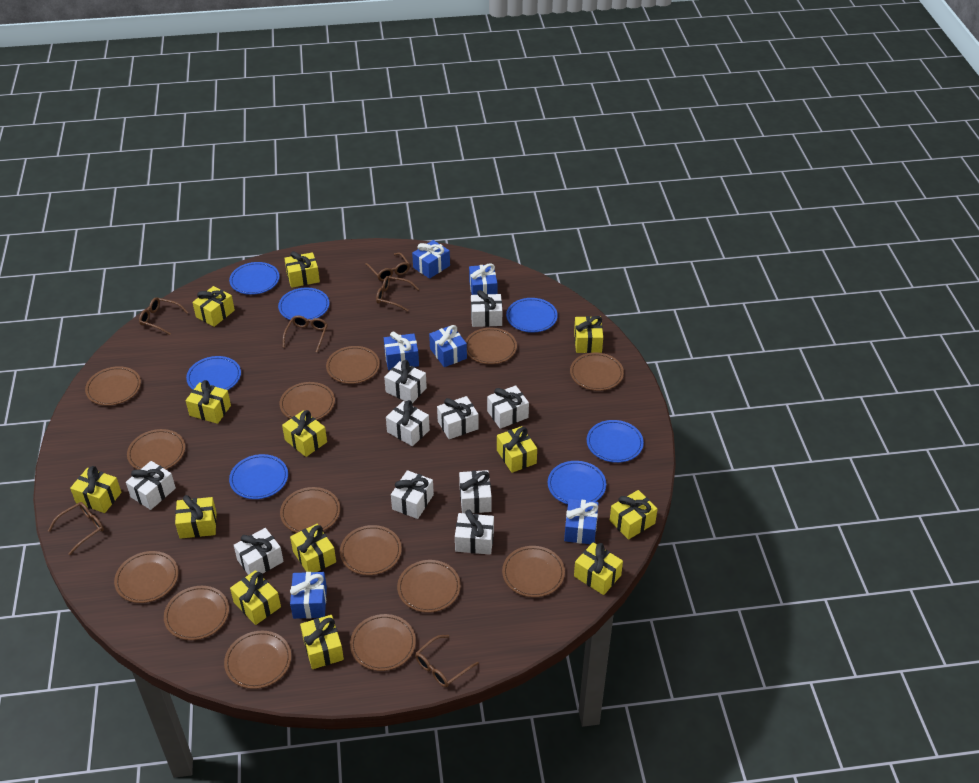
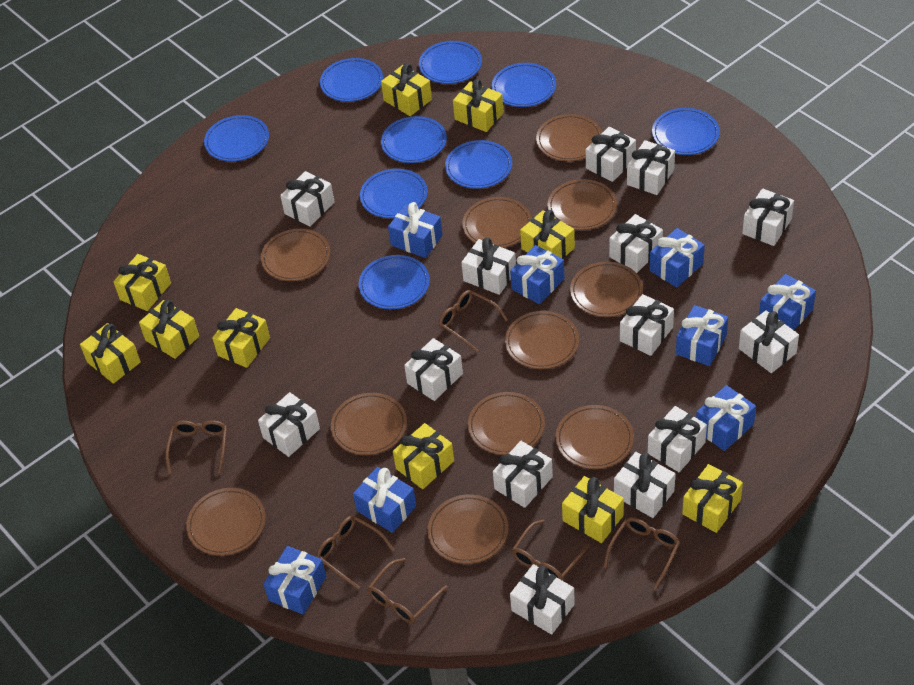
blue gift: [290,572,327,619] [384,332,419,370] [412,240,450,279] [429,325,467,367] [469,263,497,295] [564,499,598,544] = 6 -> [263,546,326,615] [353,467,416,533] [388,202,442,258] [510,245,564,304] [650,228,705,288] [676,305,728,366] [696,385,756,451] [759,274,816,330] = 8
blue plate: [186,356,241,390] [229,262,280,295] [229,454,288,499] [278,288,329,320] [506,298,558,333] [548,461,606,505] [587,420,644,463] = 7 -> [204,115,269,162] [320,58,383,102] [359,255,430,309] [360,169,428,218] [381,116,447,163] [419,41,482,84] [445,140,512,189] [492,63,556,107] [652,108,720,155] = 9
brown plate: [85,366,141,406] [114,551,178,603] [127,429,185,470] [164,586,229,640] [224,631,291,689] [280,382,335,420] [280,487,340,533] [326,346,380,384] [340,525,402,575] [350,614,416,671] [397,560,461,613] [465,328,517,364] [502,546,565,597] [570,352,624,391] = 14 -> [186,488,266,556] [261,229,330,281] [331,393,407,455] [428,494,508,564] [462,197,532,248] [468,392,545,455] [505,311,579,369] [536,114,602,161] [548,179,617,230] [556,405,634,469] [570,262,643,317] = 11
white gift: [126,461,176,510] [234,528,284,575] [384,360,427,403] [386,400,430,446] [391,470,434,519] [437,396,479,439] [455,510,494,555] [459,470,492,513] [471,290,502,327] [487,385,529,429] = 10 -> [258,392,320,457] [280,171,335,227] [404,338,463,401] [461,237,516,295] [493,441,553,508] [510,564,575,635] [586,127,636,182] [609,214,663,273] [614,452,675,518] [620,294,674,356] [627,140,675,195] [648,406,707,472] [739,310,799,373] [742,188,794,246] = 14
yellow gift: [70,466,121,513] [175,495,217,539] [186,380,231,424] [193,286,235,327] [230,570,281,625] [282,410,327,457] [284,251,320,288] [290,524,336,572] [300,615,344,669] [497,426,537,473] [574,316,603,353] [574,543,623,595] [610,490,658,540] = 13 -> [80,323,141,384] [113,254,171,311] [139,300,199,359] [212,308,270,368] [381,63,432,116] [393,423,454,489] [453,79,504,132] [520,210,575,259] [562,476,624,543] [682,464,743,533] = 10

